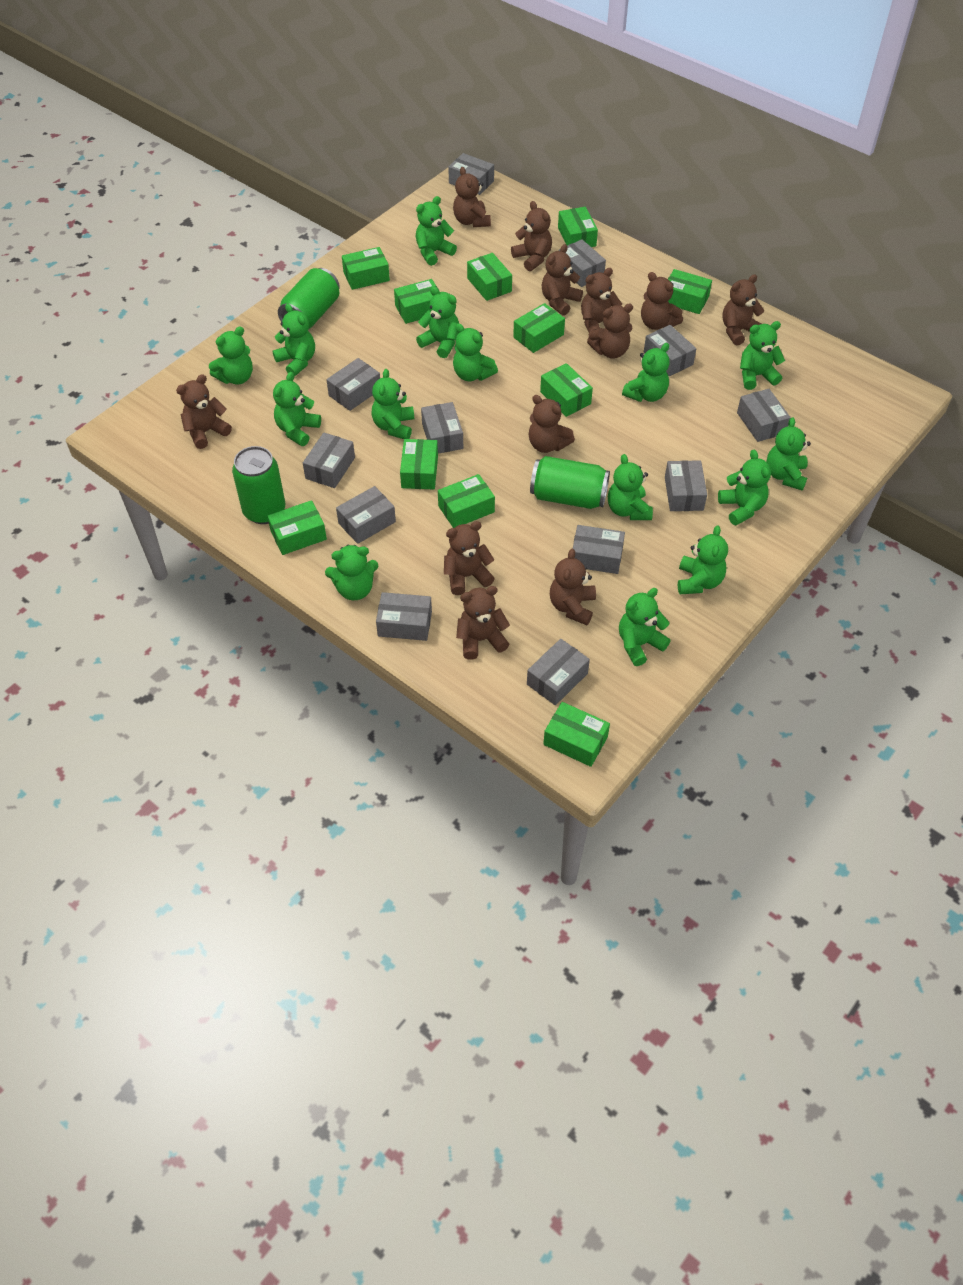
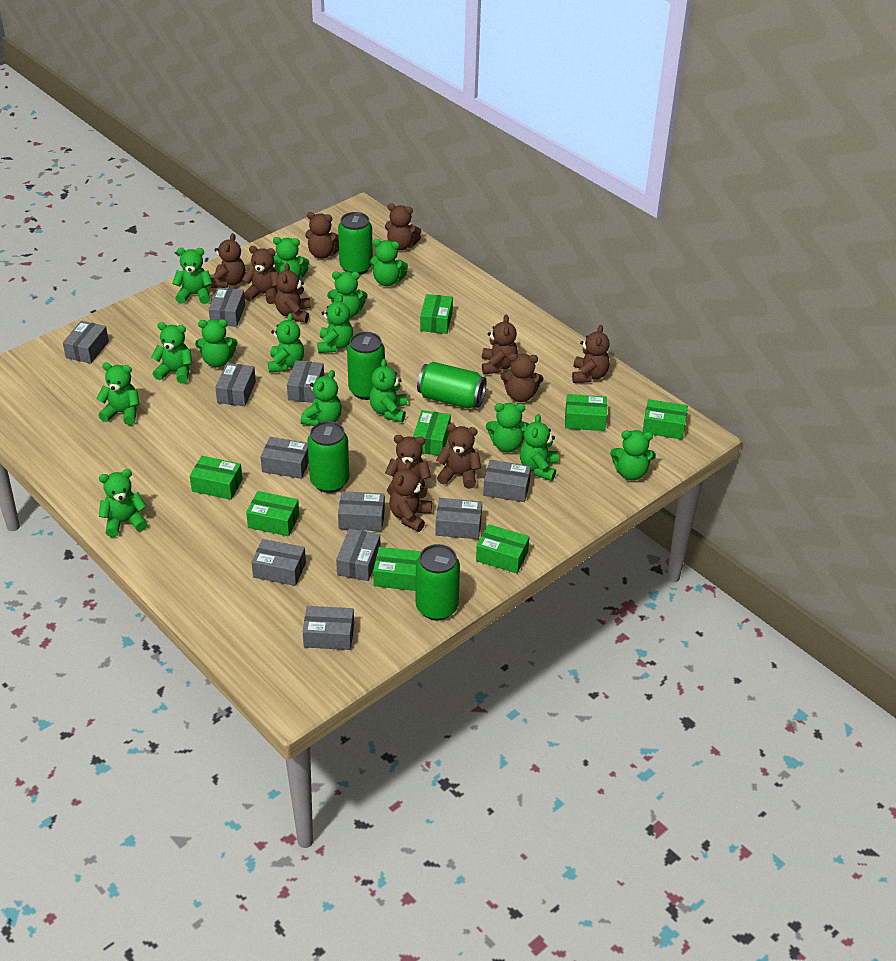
brown teddy bear: [176,374,232,449] [444,521,495,595] [453,167,491,227] [456,586,510,660] [511,201,552,271] [529,395,575,453] [542,244,583,316] [550,549,596,625] [581,268,622,332] [587,304,633,359] [641,272,683,330] [722,274,764,346] = 12 -> [211,233,245,288] [242,246,279,304] [275,263,311,323] [305,212,339,259] [385,203,421,250] [385,435,431,499] [389,461,432,532] [436,424,481,489] [482,314,518,375] [501,353,543,402] [572,325,610,383] = 11
green box: [267,500,327,555] [342,247,390,290] [394,279,440,324] [400,439,438,489] [438,474,495,528] [467,253,512,301] [513,303,565,353] [540,363,593,417] [543,702,610,767] [558,207,598,247] [668,269,712,314] = 11 -> [190,456,243,500] [246,491,299,536] [373,547,421,591] [413,410,451,456] [420,294,453,334] [476,524,529,573] [565,394,607,431] [642,399,688,439] = 8
green can: [232,446,285,524] [278,268,340,329] [530,456,610,509] = 3 -> [307,421,350,493] [338,212,373,275] [347,332,385,400] [416,544,460,620] [417,362,486,408] = 5
grey box: [303,433,355,488] [326,358,380,411] [336,486,396,544] [376,592,432,641] [421,402,463,453] [448,153,494,195] [527,639,590,705] [559,239,606,287] [573,525,625,574] [644,325,696,376] [665,460,707,511] [737,389,791,442] = 12 -> [63,321,109,364] [209,287,245,327] [215,363,256,406] [251,539,306,586] [261,437,309,479] [287,360,324,403] [303,606,354,650] [336,529,381,581] [338,491,385,531] [435,498,482,539] [483,460,531,502] = 11

